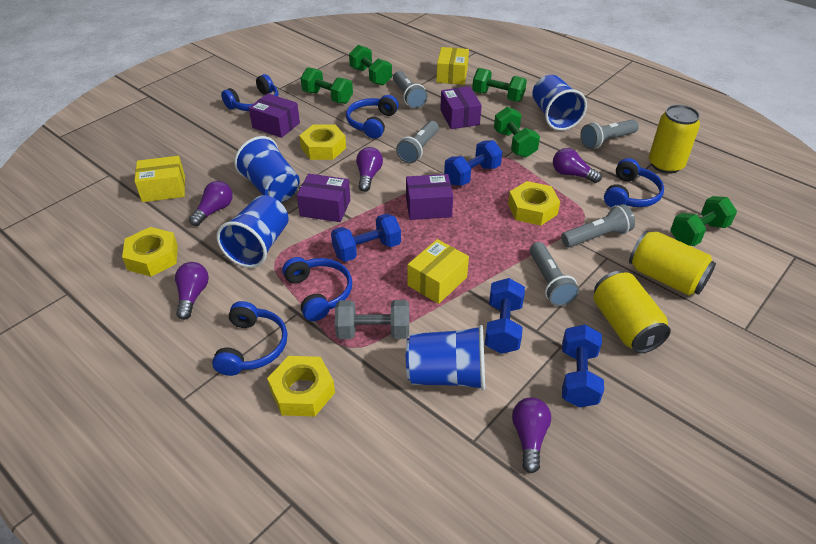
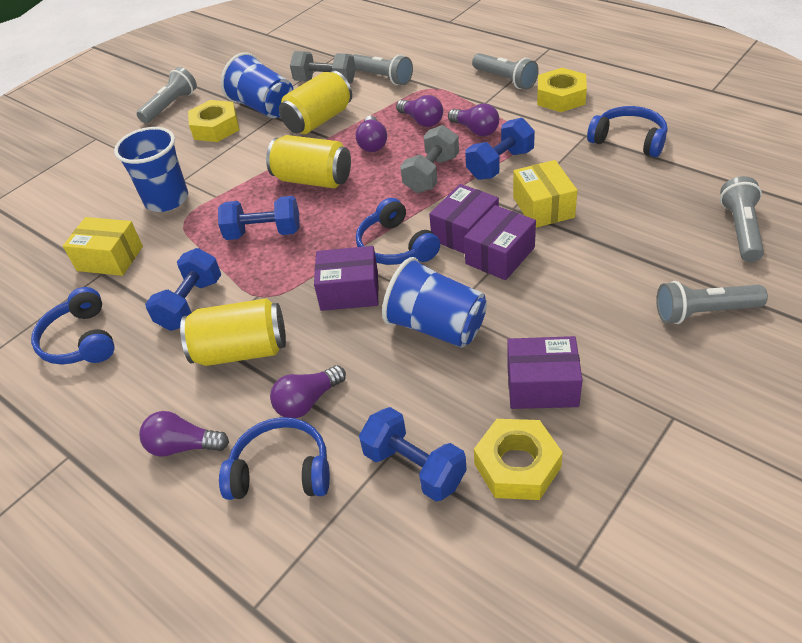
blue cup: [216,195,289,268] [234,136,300,203] [406,325,485,390] [532,75,587,131] = 4 -> [114,127,188,212] [221,52,293,118] [382,257,487,348] = 3
blue headphones: [212,301,287,376] [221,74,278,111] [282,257,352,321] [346,95,399,139] [604,158,664,208] = 5 -> [31,287,115,365] [219,417,330,500] [356,198,440,265] [587,106,668,157] = 4
green dumbbell: [300,67,353,104] [349,45,392,85] [472,68,527,102] [494,107,540,158] [670,196,737,246] = 5 -> none = 0
grey dumbbell: [335,300,409,339] = 1 -> [290,51,356,84] [400,125,459,193] = 2
yellow box: [134,156,185,202] [408,239,469,304] [436,47,469,85] = 3 -> [63,217,143,276] [513,160,577,228] = 2
yellow nut: [122,227,178,277] [267,356,335,417] [299,124,346,160] [508,181,560,226] = 4 -> [188,100,239,142] [474,419,563,500] [537,68,587,112] = 3

